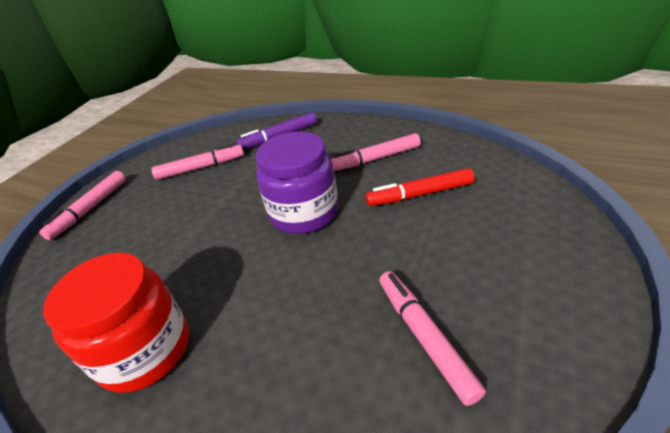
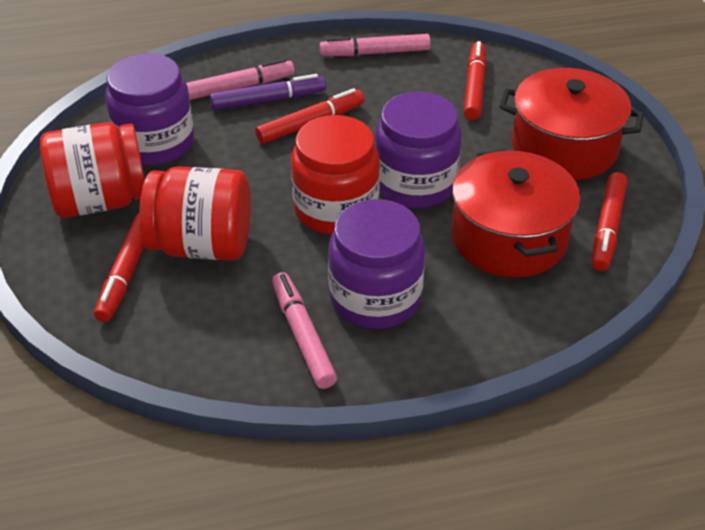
pink marker: [39,171,126,240] [151,143,244,180] [331,133,421,171] [379,271,486,406] = 4 -> [186,58,295,100] [272,272,337,389] [320,34,431,56] = 3
purple jar: [256,131,338,234] = 1 -> [105,53,194,165] [328,199,425,329] [375,91,462,208] = 3
red jar: [43,253,189,393] = 1 -> [40,122,145,218] [139,166,251,260] [291,115,380,234] = 3
red marker: [366,168,475,206] = 1 -> [94,213,144,322] [255,88,365,143] [464,41,486,120] [592,172,627,271] = 4
red pot: none = 0 -> [452,149,580,278] [499,68,644,180] = 2

